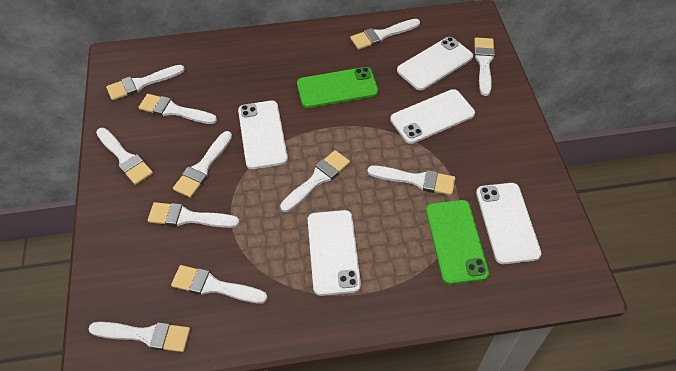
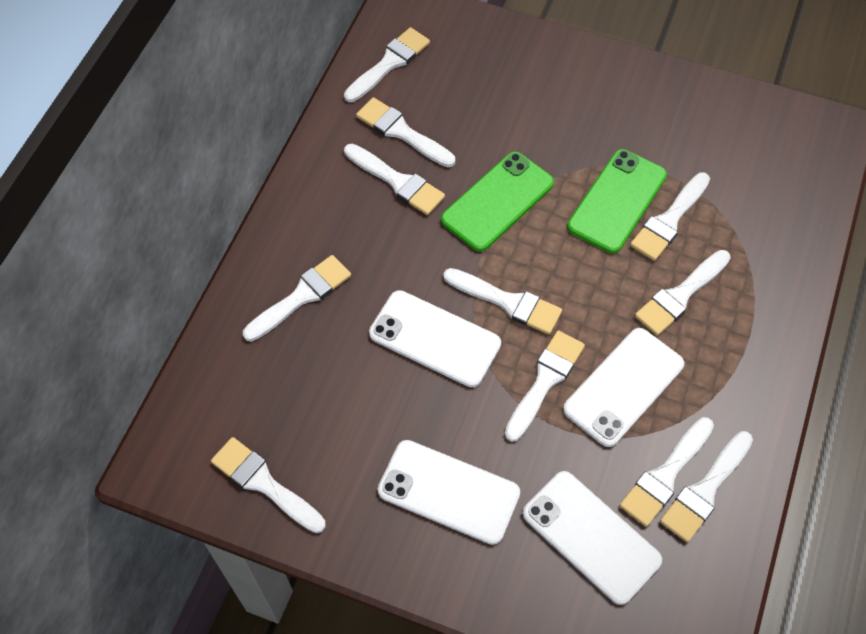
white phone: [238,101,288,169] [308,210,361,296] [390,89,475,144] [397,37,473,90] [476,183,542,264] = 5 -> [369,290,501,387] [378,440,520,545] [523,471,662,605] [563,328,684,447] = 4

